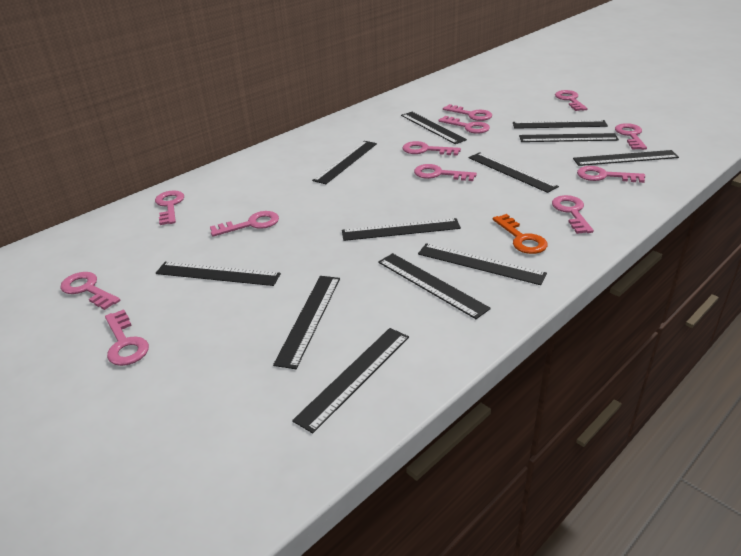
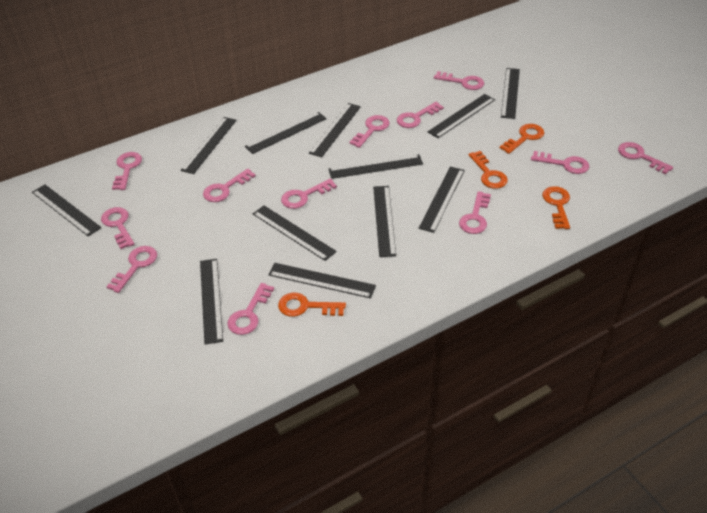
orange key: [493,214,547,254] = 1 -> [278,293,346,317] [469,151,508,189] [500,124,544,154] [542,186,570,229] = 4

